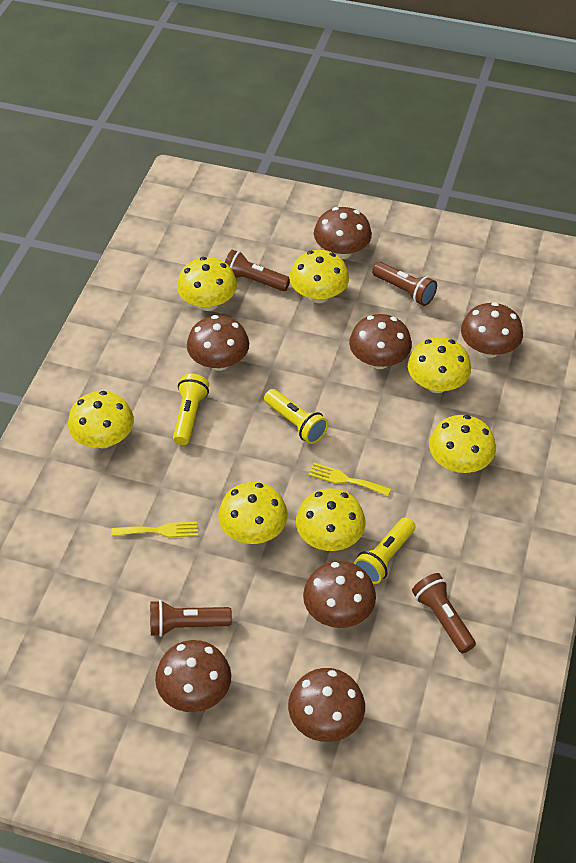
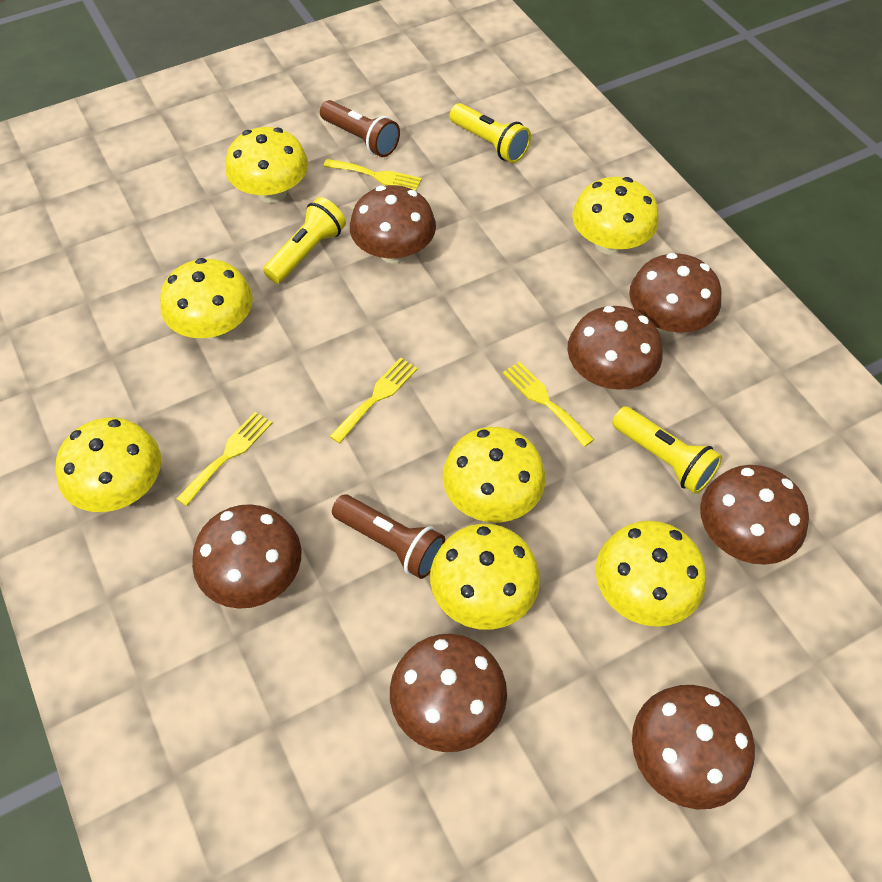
brown flashlight: [150,600,232,637] [225,250,290,291] [372,262,437,306] [412,573,476,653] = 4 -> [320,100,400,157] [332,495,445,579] = 2
yellow fork: [111,522,198,537] [308,463,391,496] = 2 -> [176,412,272,506] [323,159,422,191] [329,358,418,444] [503,362,594,447] = 4

